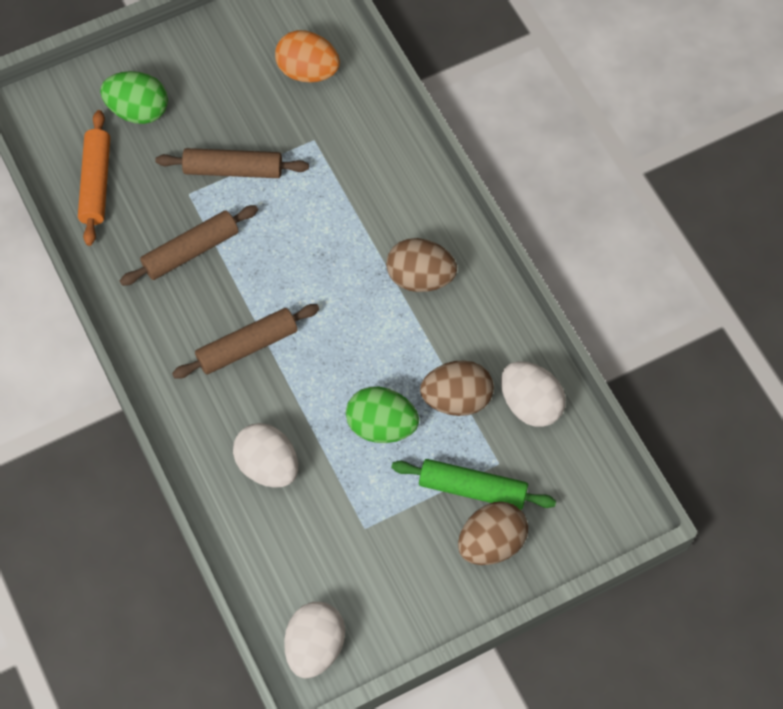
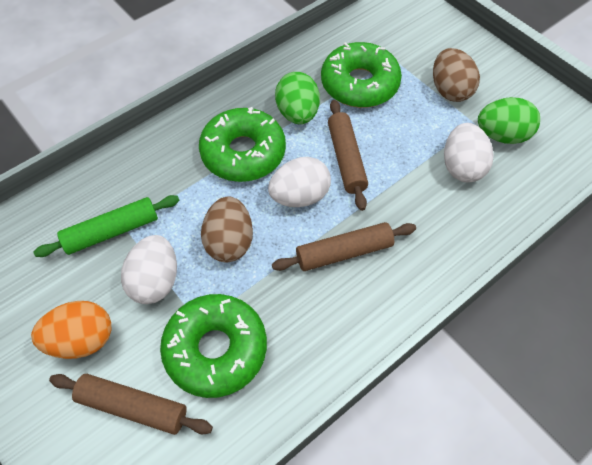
brown egg: [386,238,457,292] [420,360,494,416] [458,502,528,565] = 3 -> [201,196,253,262] [433,48,480,102] = 2
green donut: none = 0 -> [160,294,267,398] [199,107,286,182] [321,42,402,108] = 3
orange rolling pin: [78,110,110,246] = 1 -> none = 0

